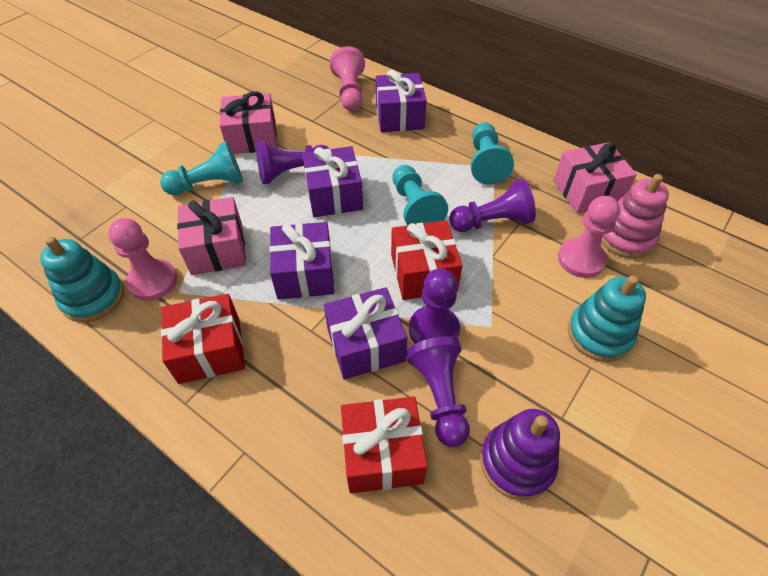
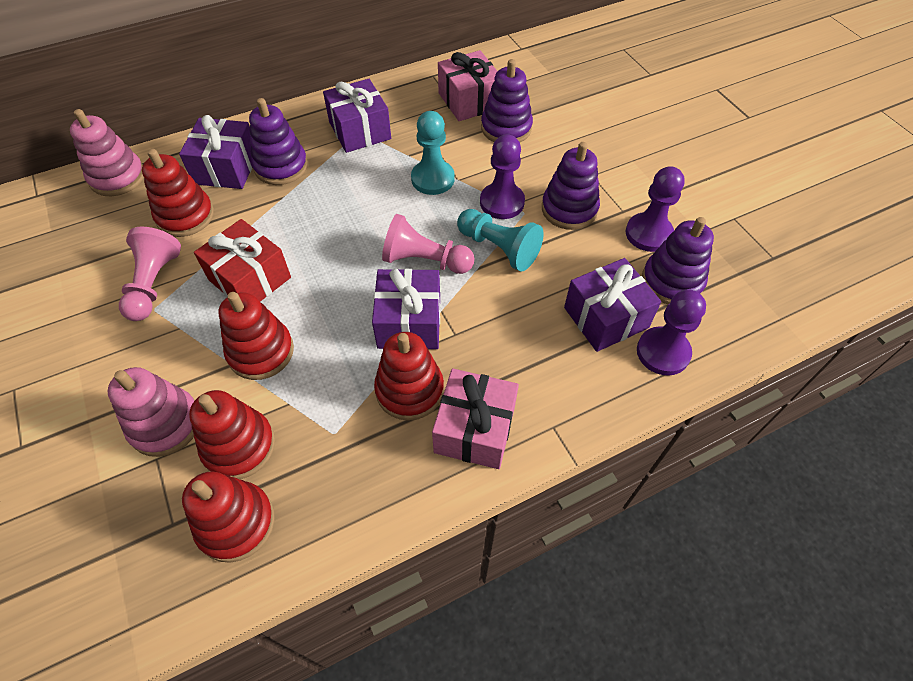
pink gift: [177,197,247,275] [220,91,277,154] [553,142,637,213] = 3 -> [432,368,519,469] [438,50,497,121] = 2
pink pawn: [108,218,177,301] [330,46,365,111] [558,196,620,278] = 3 -> [119,227,181,321] [382,214,475,274] = 2
pink stacking toy: [601,174,669,259] = 1 -> [70,109,144,196] [108,367,195,457] = 2
purple pawn: [256,141,329,184] [406,336,470,447] [409,269,460,344] [449,179,536,232] = 4 -> [480,134,525,219] [626,166,685,252] [637,290,706,376] = 3
purple stacking toy: [480,409,560,500] = 1 -> [249,98,308,185] [481,59,533,142] [542,142,600,230] [642,217,714,305] = 4
red gift: [161,294,245,384] [341,397,427,493] [391,220,463,300] = 3 -> [194,219,291,301] = 1
red stacking toy: none = 0 -> [142,149,214,237] [182,472,275,563] [189,390,275,479] [219,292,294,380] [374,332,444,421] = 5
turquoise pawn: [160,141,243,195] [392,165,448,225] [471,122,514,185] = 3 -> [411,111,455,195] [457,209,544,271] = 2
turquoise stacking toy: [40,236,124,322] [568,275,646,362] = 2 -> none = 0

